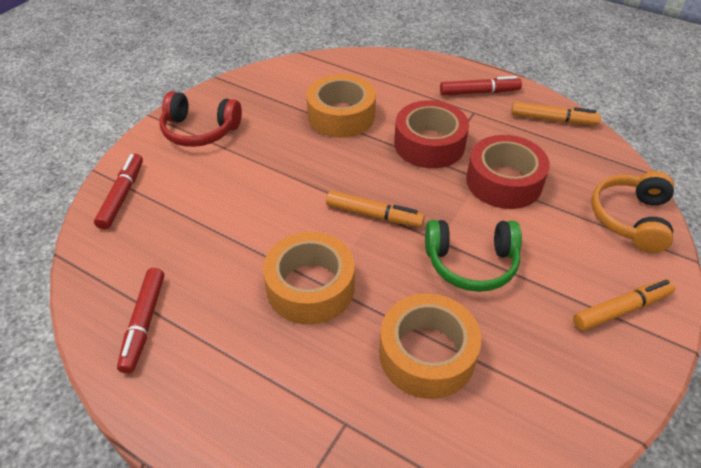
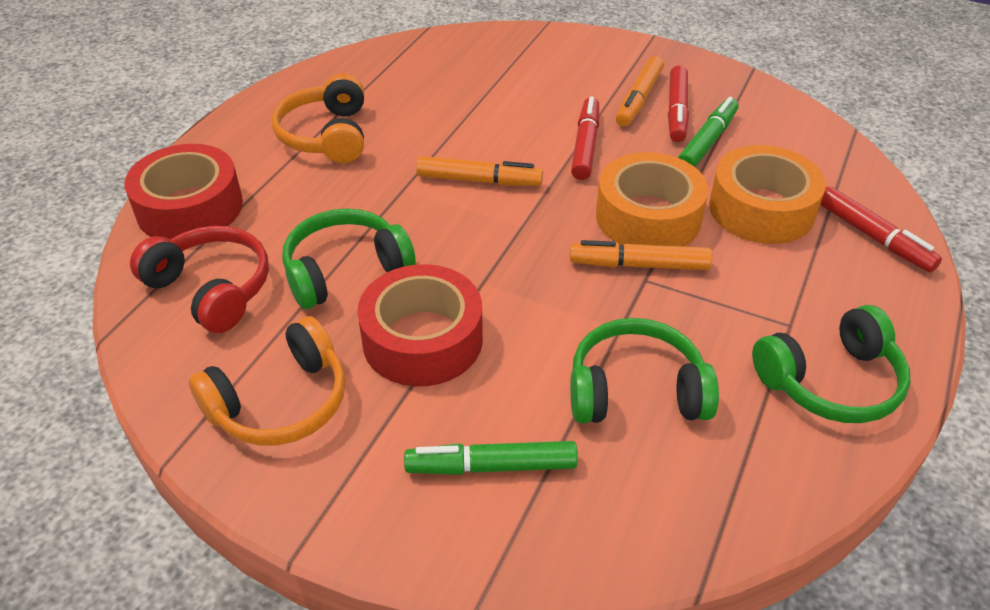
green headphones: [425,220,522,292] = 1 -> [282,208,416,309] [570,318,719,423] [752,305,911,423] = 3
green marker: none = 0 -> [404,441,578,475] [678,97,738,167] = 2
orange headphones: [591,171,674,253] = 1 -> [189,316,346,446] [272,74,364,163] = 2
orange tape: [263,232,355,325] [307,74,376,138] [379,293,482,399] = 3 -> [596,152,708,246] [709,145,826,244] = 2

